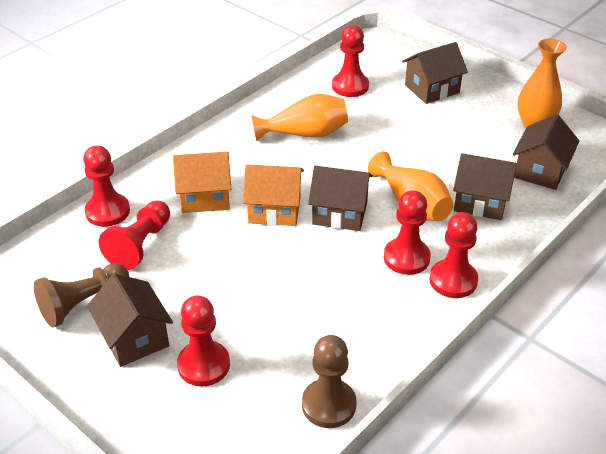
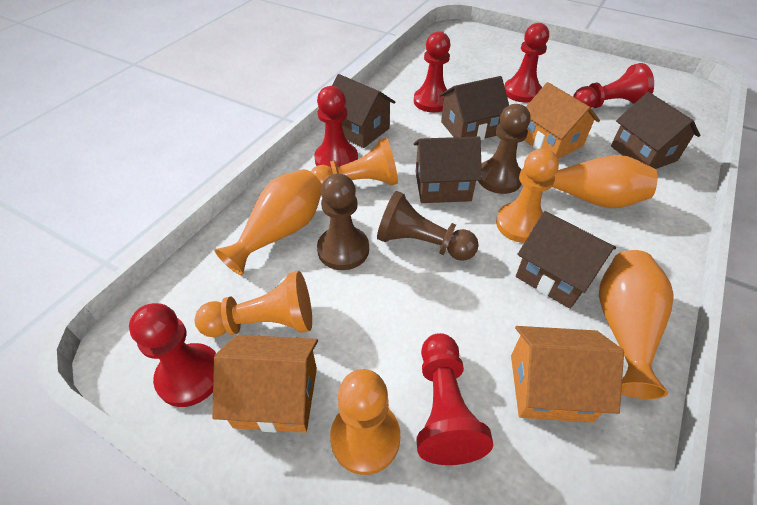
brown pawn: [34,263,129,327] [302,335,357,428] = 2 -> [317,173,369,270] [377,191,479,261] [478,104,530,194] = 3
orange house: [173,151,231,213] [243,164,304,226] = 2 -> [212,335,318,433] [511,326,624,423] [524,82,600,159] = 3
orange pawn: none = 0 -> [195,271,312,337] [311,138,398,186] [330,369,400,475] [496,148,559,243] = 4

